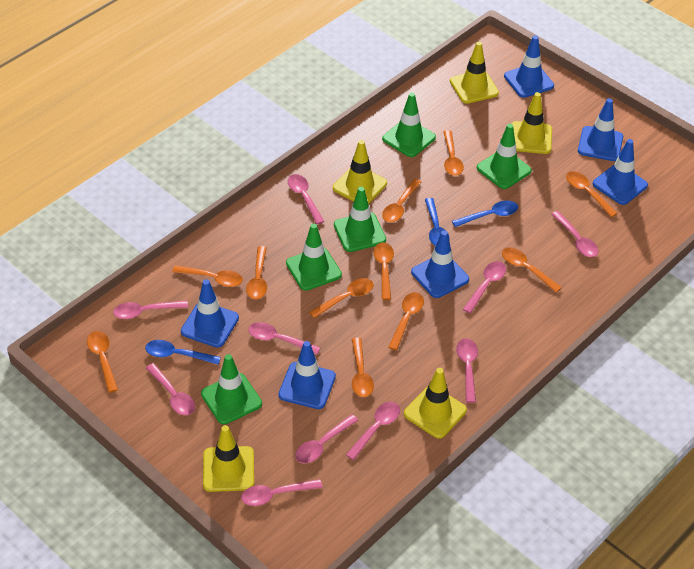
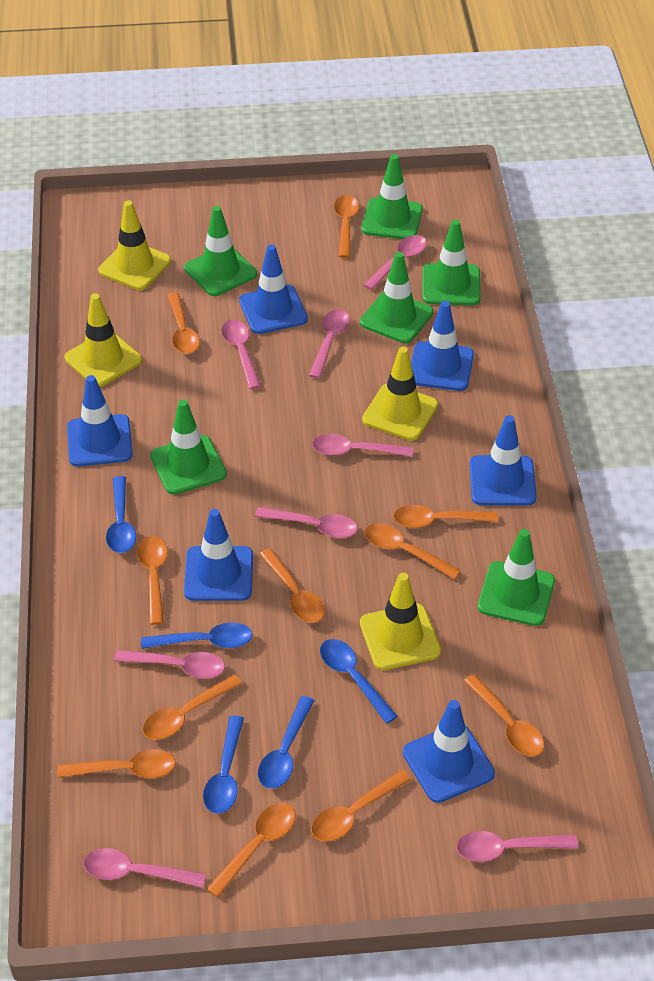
blue spoon: [145,340,221,365] [425,198,450,246] [452,201,518,227] = 3 -> [106,476,136,553] [141,622,252,649] [203,715,244,814] [258,696,315,789] [320,639,398,724] = 5
green traffic cone: [201,354,262,424] [286,224,342,291] [334,187,386,252] [382,92,436,157] [477,124,532,189] = 5 -> [150,399,227,495] [184,206,257,296] [360,252,433,343] [361,154,423,239] [422,219,481,305] [478,529,555,626] = 6
pink spoon: [113,301,188,319] [146,363,195,415] [241,479,323,506] [248,322,320,355] [288,174,324,224] [295,414,358,464] [346,402,400,460] [456,338,478,403] [463,261,506,313] [551,211,598,257] = 10 -> [83,848,206,888] [114,650,225,679] [221,319,261,389] [255,507,358,538] [309,309,350,379] [312,434,413,457] [364,235,427,290] [456,831,578,862] = 8
yellow traffic cone: [203,425,254,492] [333,140,387,204] [404,368,467,439] [450,42,499,104] [511,92,552,154] = 5 -> [65,293,142,387] [98,200,171,290] [360,573,441,670] [362,347,438,441] = 4

